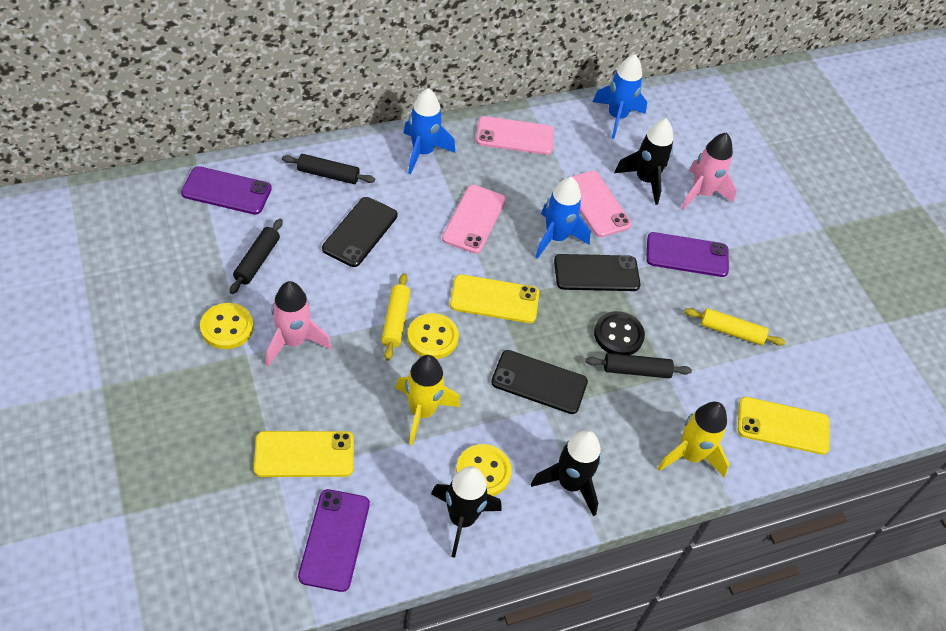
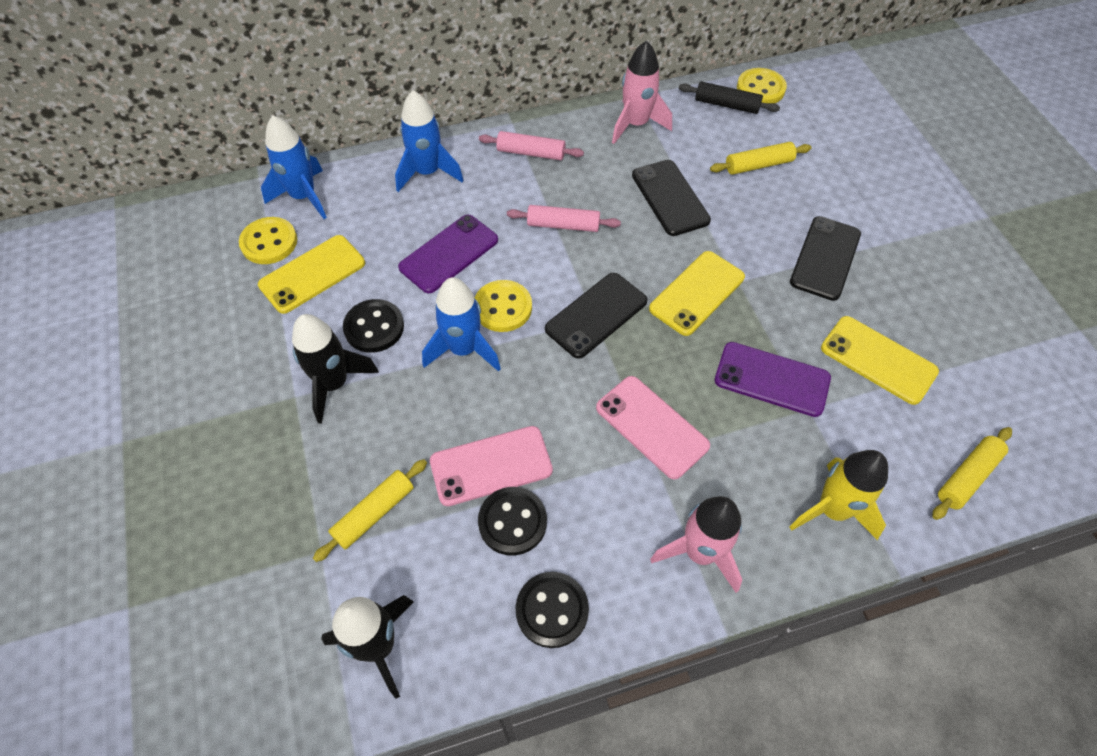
black button: [594,311,645,355] = 1 -> [343,299,404,353] [478,487,547,556] [515,572,589,648] = 3
black rocket: [431,466,501,558] [531,430,602,516] [614,119,673,205] = 3 -> [292,314,379,424] [321,595,414,699] = 2
black rolling pin: [230,219,283,294] [282,154,375,184] [586,353,692,378] = 3 -> [679,81,780,114] = 1
pink phone: [442,185,506,254] [476,116,554,155] [567,171,632,237] = 3 -> [430,426,553,506] [596,376,710,479] = 2
pink rolling pin: none = 0 -> [479,131,584,160] [507,205,621,232] = 2
purple phone: [181,166,272,215] [298,489,370,592] [646,232,729,277] = 3 -> [398,215,498,293] [714,342,831,417] = 2
yellow rocket: [395,355,460,445] [657,402,729,478] = 2 -> [789,450,888,540] = 1
yellow rolling pin: [381,273,410,361] [684,308,785,346] = 2 -> [313,459,427,562] [710,142,811,175] [932,427,1012,520] = 3

